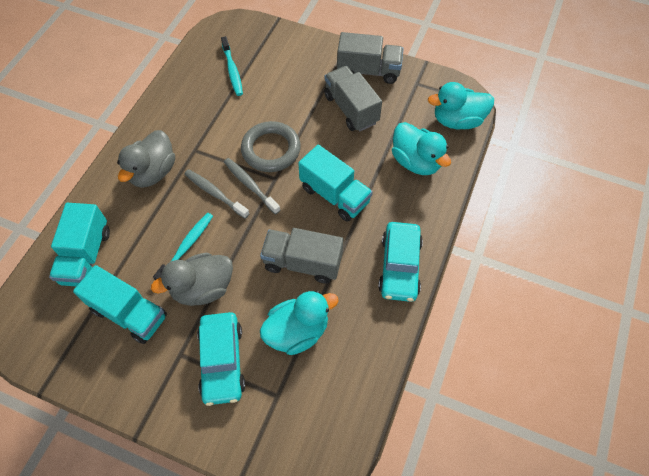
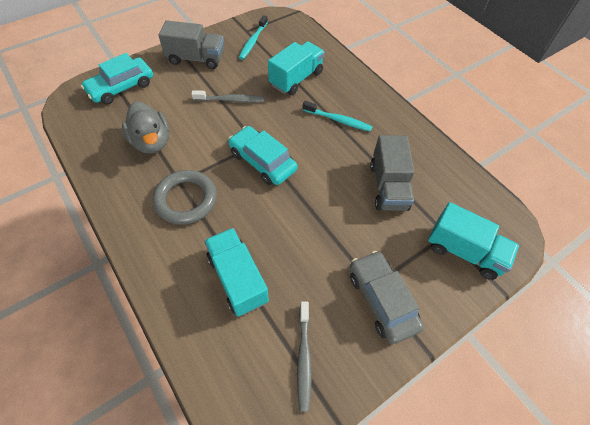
grey car: none = 0 -> [350,251,424,344] = 1
grey duck: [117,130,175,188] [151,252,233,306] = 2 -> [122,101,169,154] = 1
grey truck: [260,228,343,284] [324,66,382,131] [337,32,404,84] = 3 -> [158,20,224,69] [370,135,414,211] = 2
turquoise duck: [260,291,339,355] [392,122,451,175] [428,82,494,129] = 3 -> none = 0

